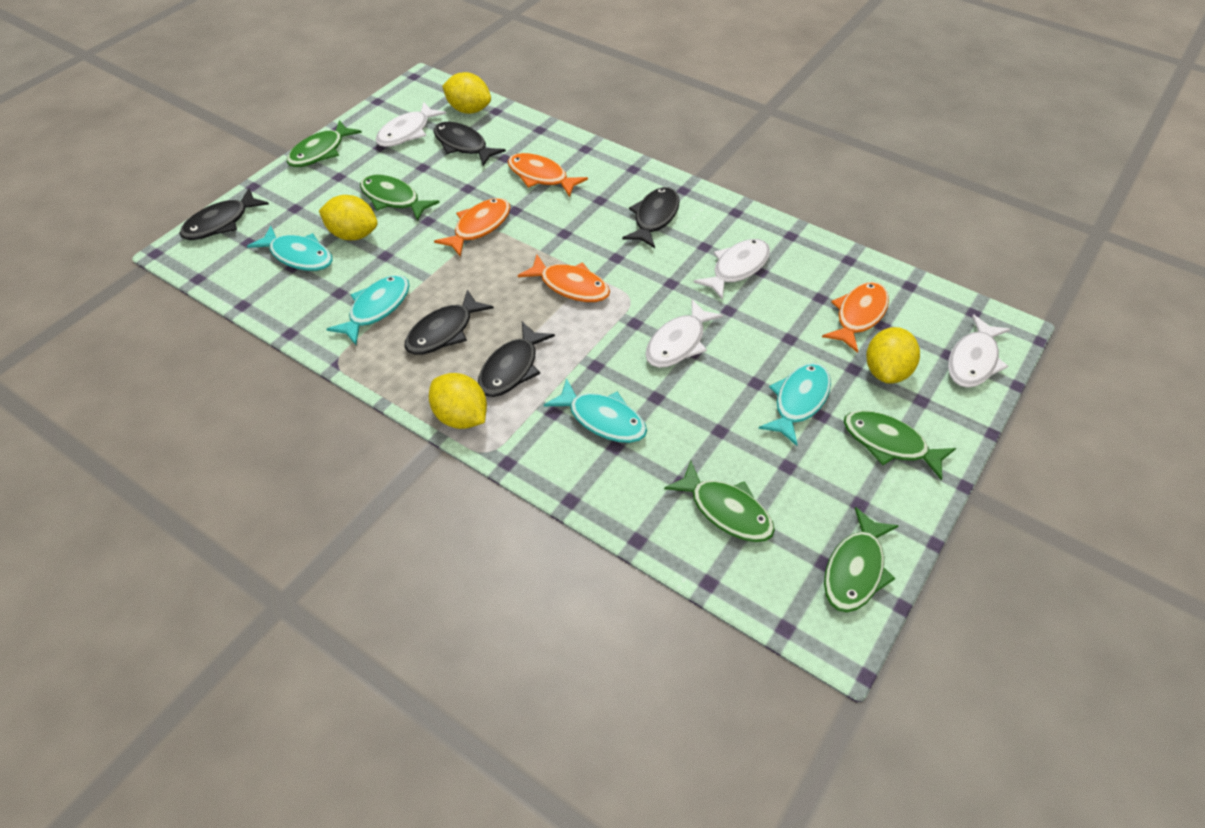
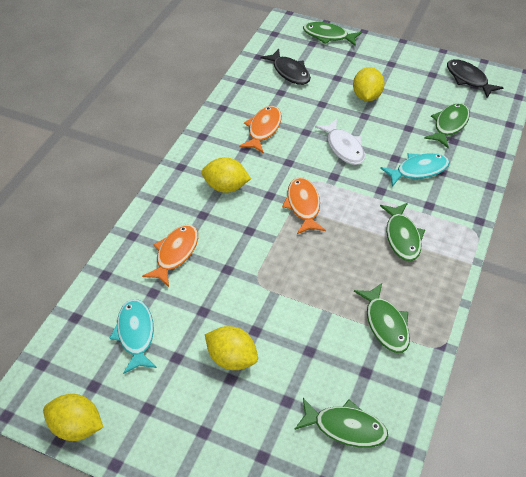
black fish: [179,188,269,240] [405,289,494,355] [433,122,506,166] [478,322,555,397] [622,187,680,248] = 5 -> [261,49,311,85] [447,59,504,98] = 2
orange fish: [434,198,510,257] [508,153,588,197] [518,255,610,302] [822,282,889,353] = 4 -> [142,225,198,287] [239,106,282,153] [282,177,326,234] = 3
turquoise fish: [247,225,333,271] [327,275,410,345] [544,378,647,443] [758,363,831,446] = 4 -> [110,299,157,374] [380,153,450,187] = 2
white fish: [376,102,446,147] [645,299,723,368] [694,239,770,300] [948,314,1011,388] = 4 -> [315,119,365,165] = 1

